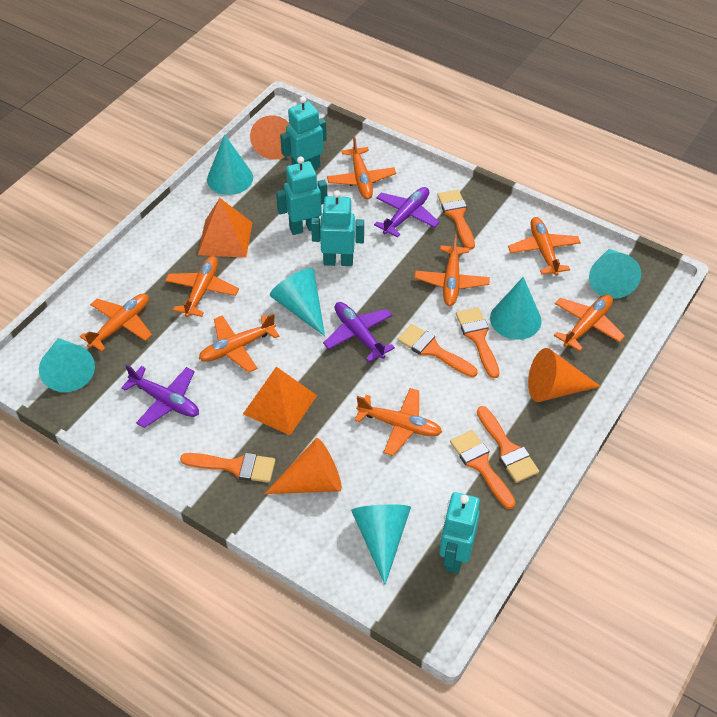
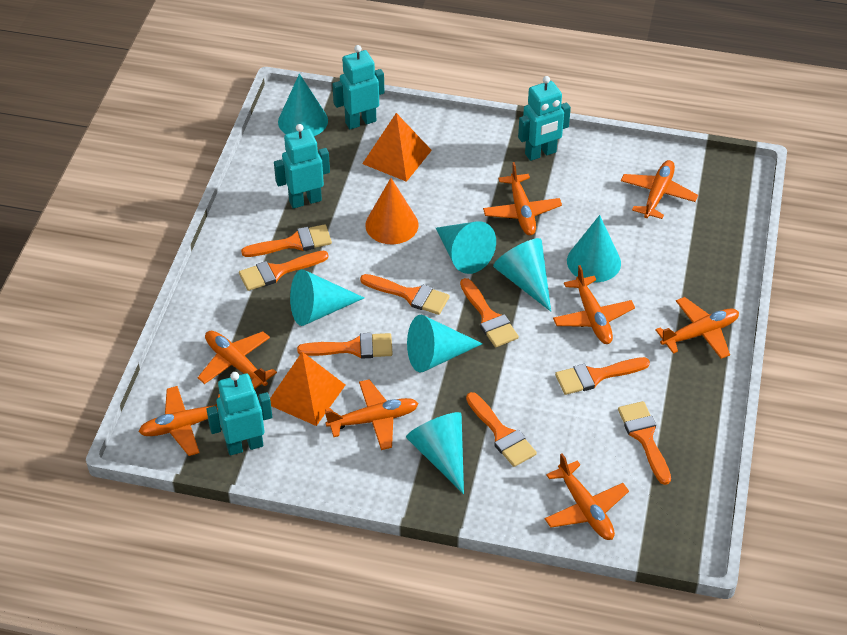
orange brush: [180,453,276,483] [397,324,478,377] [437,190,475,250] [450,430,516,509] [456,307,499,378] [477,406,539,483] = 6 -> [239,250,329,291] [241,224,332,257] [297,333,393,359] [360,274,450,315] [460,278,519,347] [466,392,537,467] [555,357,650,395] [618,401,671,485] = 8
orange cone: [250,115,290,160] [264,438,342,494] [528,348,601,402] = 3 -> [365,178,419,244] = 1
purple plane: [121,365,199,428] [323,302,395,362] [374,187,440,237] = 3 -> none = 0
turquoise cone: [39,338,95,392] [207,134,253,195] [270,268,325,336] [351,504,411,585] [490,277,542,340] [589,249,641,299] = 6 -> [278,73,328,136] [290,269,364,326] [406,412,464,494] [407,315,483,373] [436,221,496,274] [493,238,551,312] [567,215,621,282] = 7

